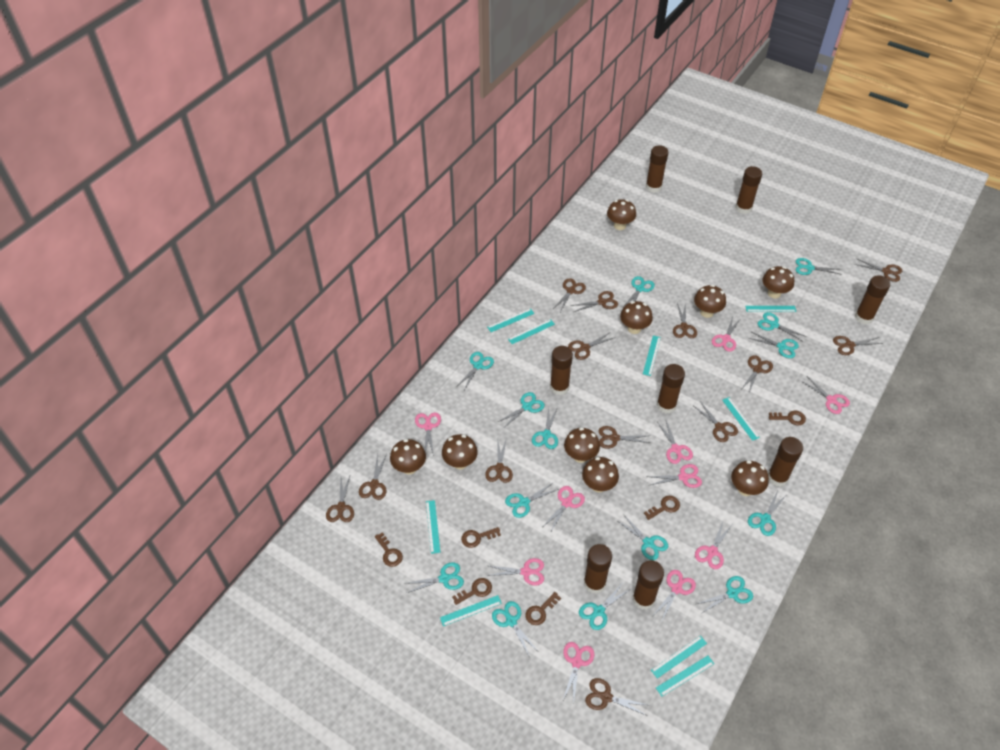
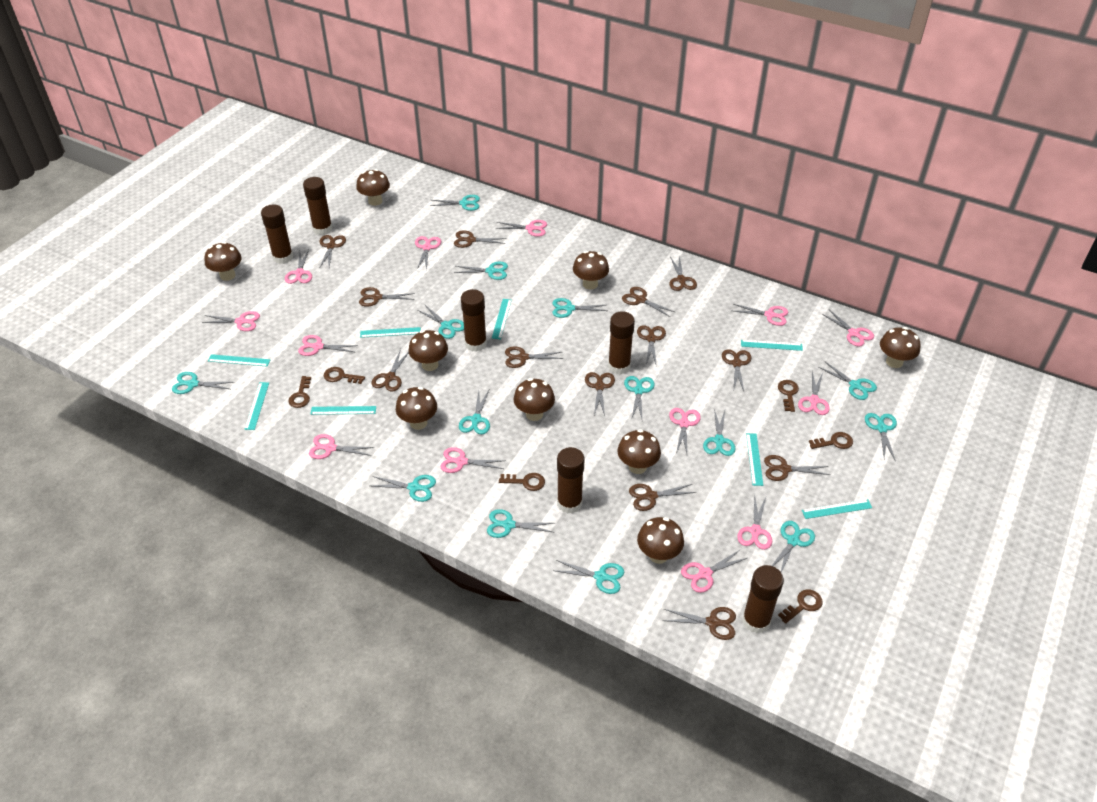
brown glue stick: [550,346,573,395] [584,544,612,594] [633,560,664,610] [646,145,669,193] [657,364,685,413] [735,166,762,214] [768,437,803,487] [855,275,890,324] = 8 -> [261,204,293,264] [303,177,333,235] [461,289,487,352] [557,447,585,514] [608,311,635,374] [742,565,784,634] = 6
pink scissors: [415,412,441,456] [487,558,544,586] [543,486,585,533] [563,642,595,701] [647,464,702,488] [654,570,696,621] [657,421,693,464] [695,522,732,569] [712,317,741,352] [801,376,850,414] = 10 -> [202,311,260,331] [285,249,312,284] [298,335,358,356] [309,434,374,459] [415,236,441,270] [440,447,505,473] [495,220,547,237] [669,408,701,453] [681,549,747,593] [734,304,788,326] [737,494,772,550] [798,372,830,415] [822,310,874,347] = 13
turquoise ruler: [426,500,441,554] [440,595,502,626] [487,308,534,332] [508,319,555,344] [643,336,661,376] [651,635,707,679] [656,656,714,697] [722,397,760,441] [745,306,796,312] = 9 -> [208,354,270,367] [244,382,269,430] [310,406,376,415] [360,327,421,338] [492,299,512,340] [741,340,803,351] [746,433,763,486] [802,499,872,519] = 8

